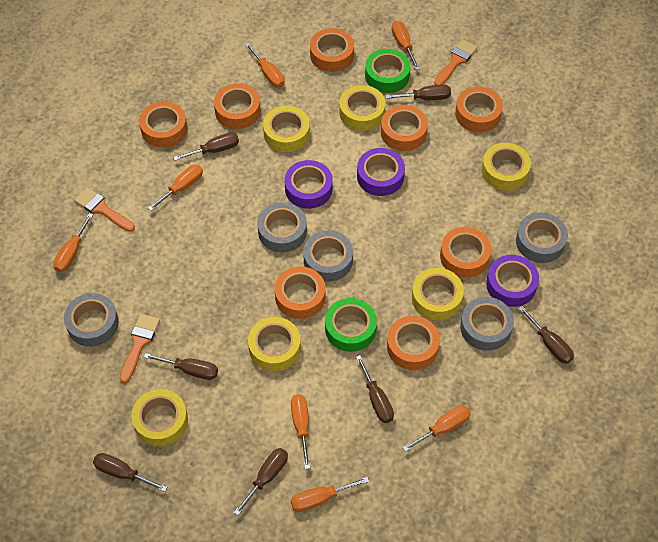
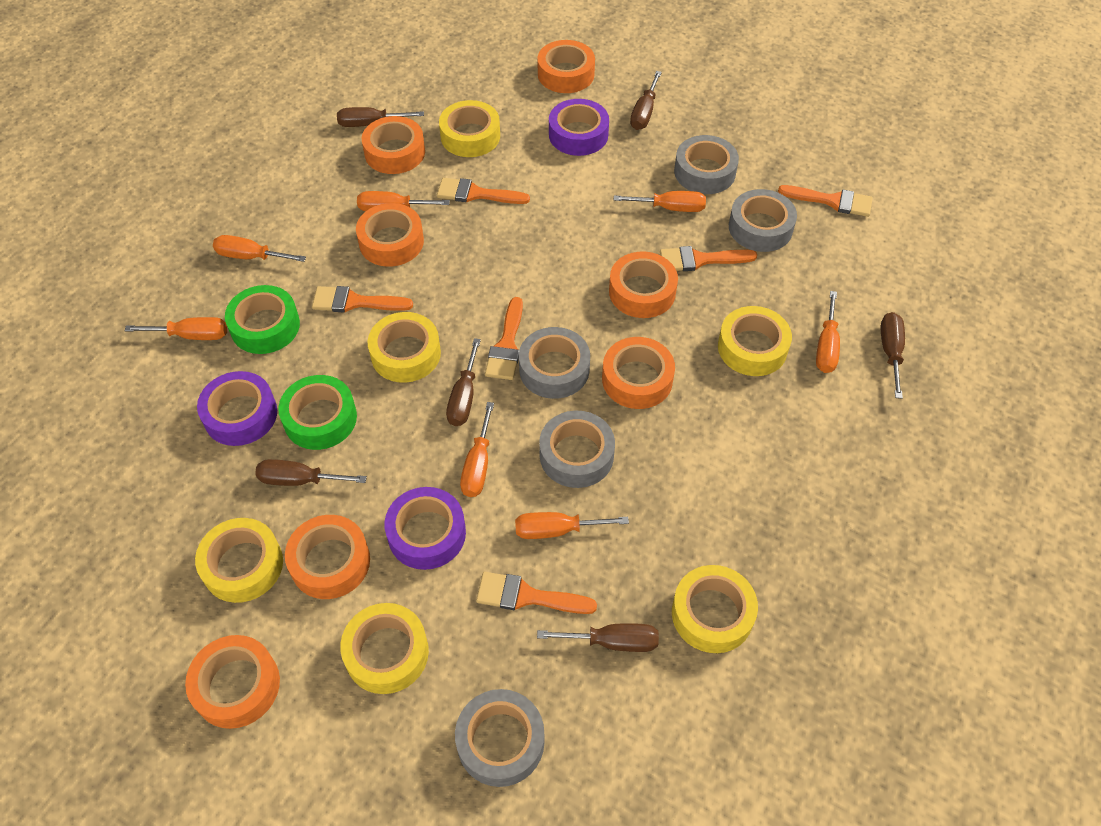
brown screwdriver: [93,453,167,492] [144,353,218,380] [173,132,239,161] [234,448,288,516] [356,355,394,423] [385,85,451,100] [518,306,574,364] = 7 -> [255,459,367,486] [337,107,424,127] [446,338,481,426] [537,623,659,652] [630,71,662,130] [881,312,905,399] = 6
orange brush: [74,187,135,232] [119,314,160,384] [434,39,477,85] = 3 -> [312,286,413,312] [437,178,530,204] [476,572,597,614] [485,297,523,380] [660,246,757,271] [778,185,873,217] = 6
orange tape: [139,101,187,148] [214,83,261,129] [275,266,326,319] [310,28,354,72] [381,105,428,151] [387,316,440,370] [440,227,491,278] [455,87,503,132] = 8 -> [185,635,280,729] [285,515,370,599] [356,203,424,267] [362,116,425,174] [537,40,595,93] [602,337,675,409] [609,252,678,318] = 7

